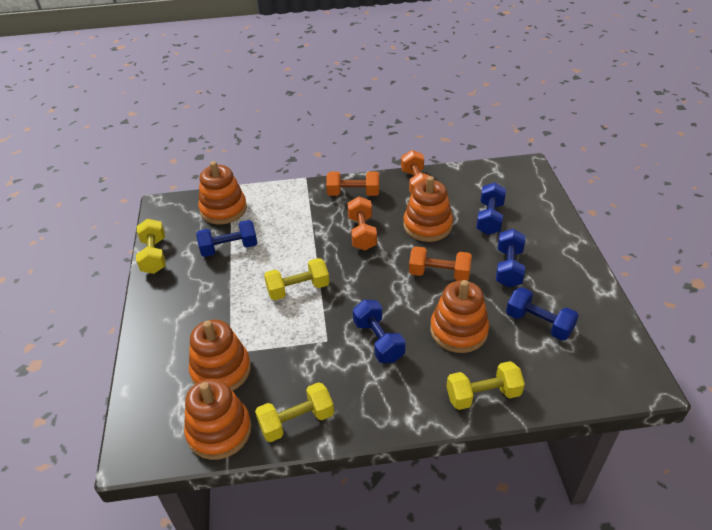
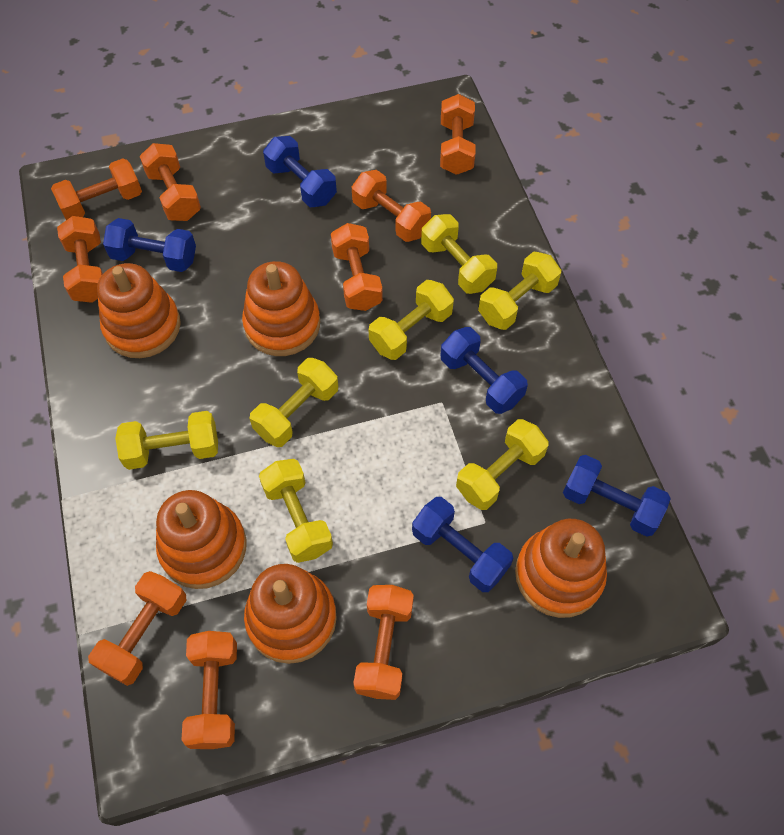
orange dumbbell: [326,172,379,196] [347,197,377,250] [401,150,430,194] [409,246,472,281] = 4 -> [51,158,142,220] [57,216,103,303] [88,571,187,686] [140,143,201,221] [181,631,237,749] [331,223,383,311] [352,170,431,242] [353,585,414,700] [440,94,476,175] = 9
yellow dumbbell: [136,219,166,274] [255,382,334,442] [264,258,329,300] [446,361,525,410] = 4 -> [115,411,218,470] [250,358,338,447] [259,459,333,563] [369,280,454,360] [421,214,497,294] [456,419,549,510] [478,251,561,330] = 7

